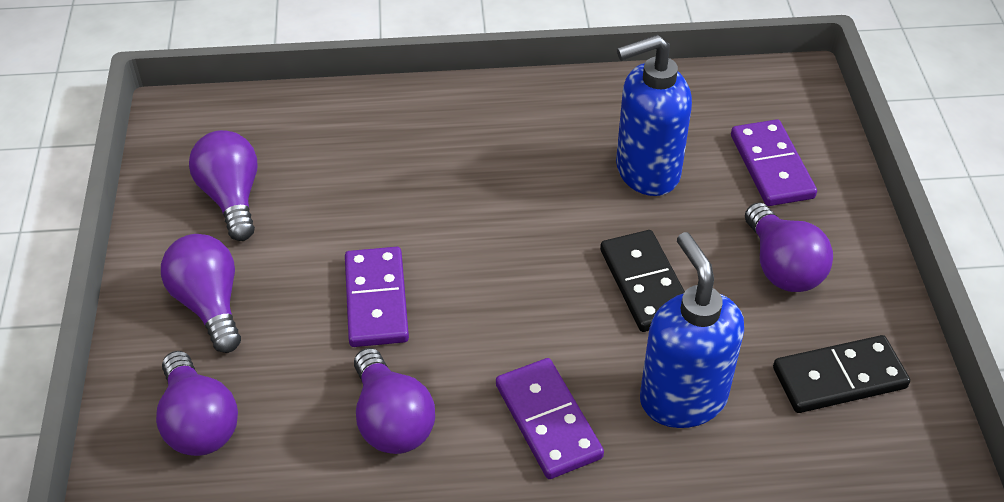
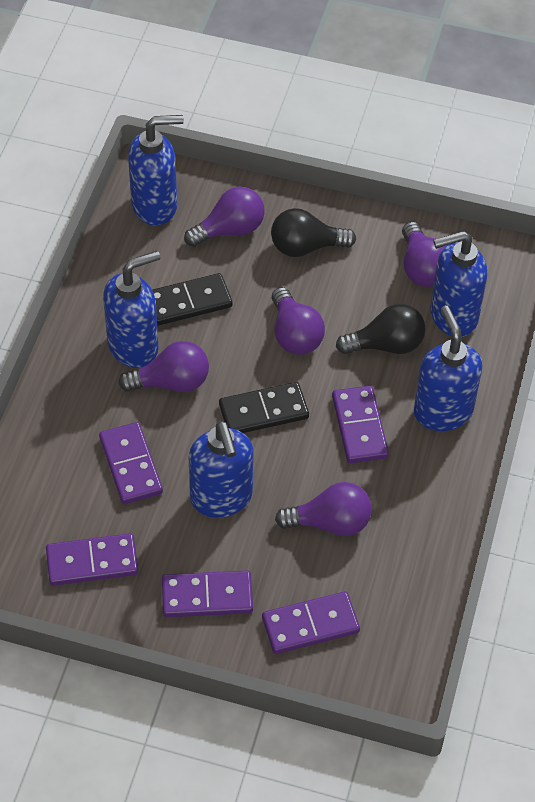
black light bulb: none = 0 -> [271,208,356,257] [336,304,426,354] = 2
blue soap dispenser: [616,35,692,196] [640,232,744,428] = 2 -> [103,251,161,368] [128,115,184,226] [189,421,254,518] [414,306,482,431] [430,231,487,337] = 5
purple domino: [345,247,409,347] [496,358,604,479] [731,119,817,206] = 3 -> [46,533,138,586] [99,422,163,504] [162,570,253,617] [262,591,360,654] [332,386,389,463] = 5

